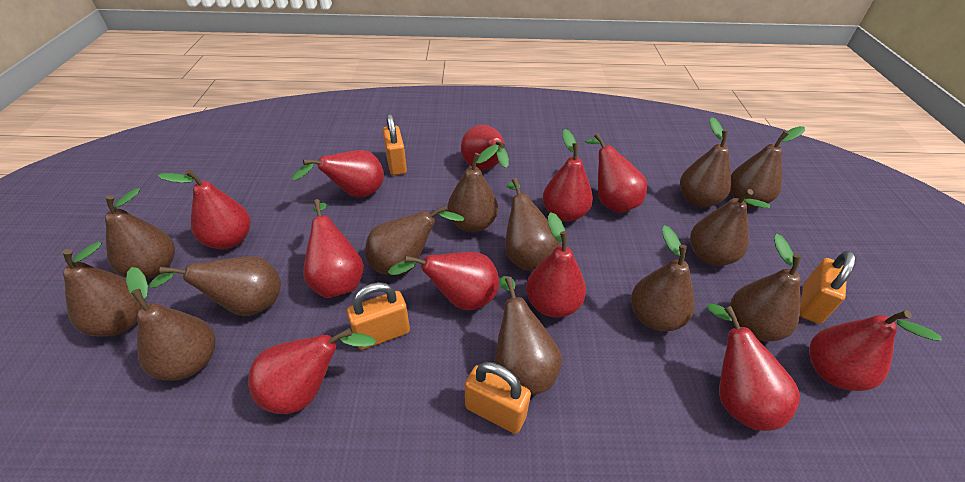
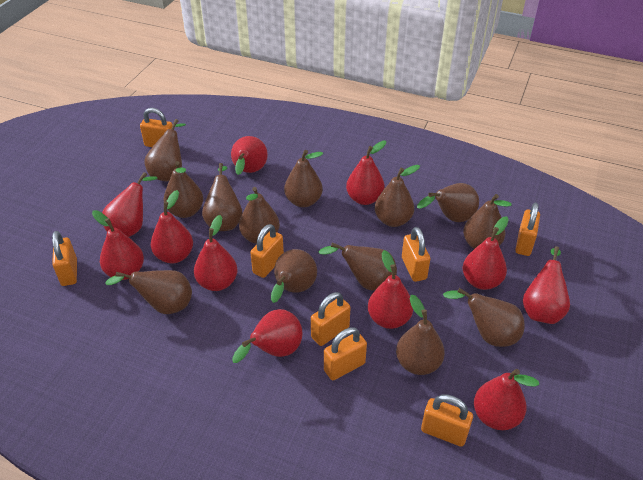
orange padlock: [347,282,410,350] [383,114,407,175] [465,362,531,434] [800,251,856,324] = 4 -> [52,231,77,286] [140,108,173,147] [250,224,284,278] [311,292,351,346] [324,328,367,380] [402,227,430,282] [421,395,473,447] [515,203,540,256] = 8

